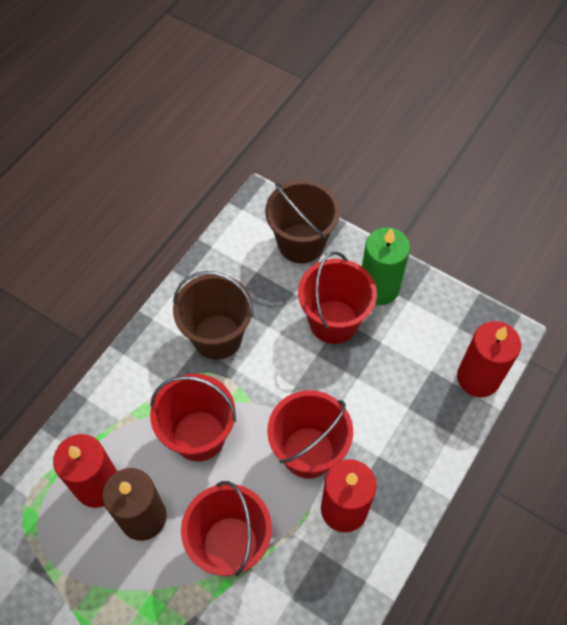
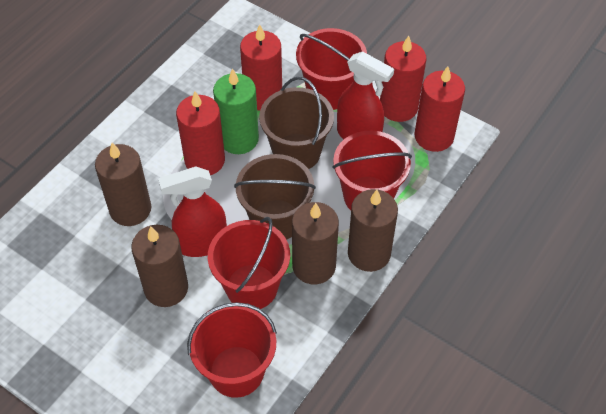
brown candle: [102,468,167,541] = 1 -> [95,143,151,226] [131,225,188,307] [292,202,339,284] [348,189,398,272] = 4
red candle: [53,434,117,508] [321,459,377,532] [457,321,521,397] = 3 -> [176,91,225,175] [240,24,282,111] [380,36,427,122] [415,66,465,152] = 4
red spray bottle: none = 0 -> [158,166,227,257] [337,52,394,139] = 2

